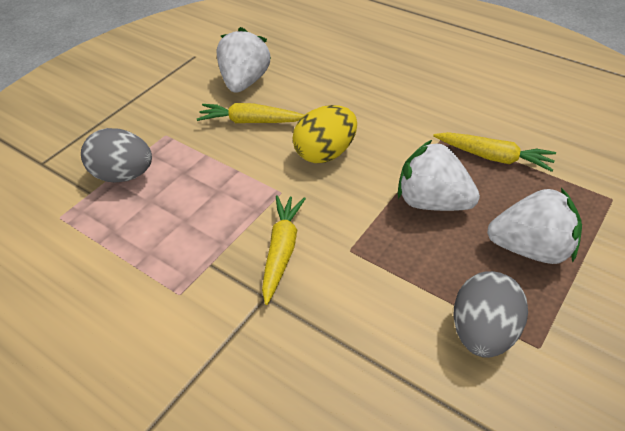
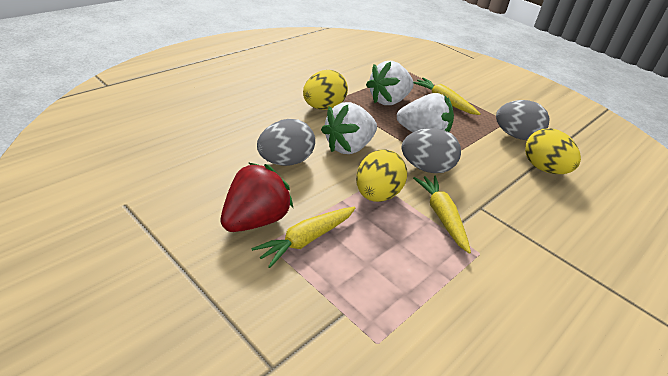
grey egg: [81,128,152,182] [454,271,528,358] = 2 -> [257,119,315,166] [402,128,461,173] [496,100,549,140] = 3
red strawberry: none = 0 -> [221,163,293,232] = 1
yellow egg: [293,105,357,163] = 1 -> [303,70,348,110] [356,149,407,202] [525,128,581,174] = 3

